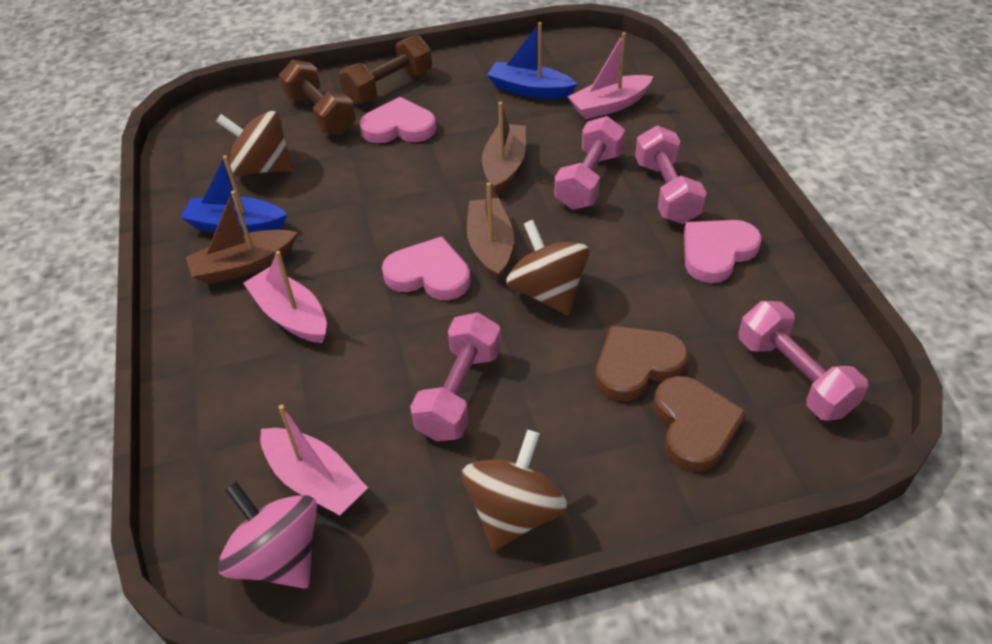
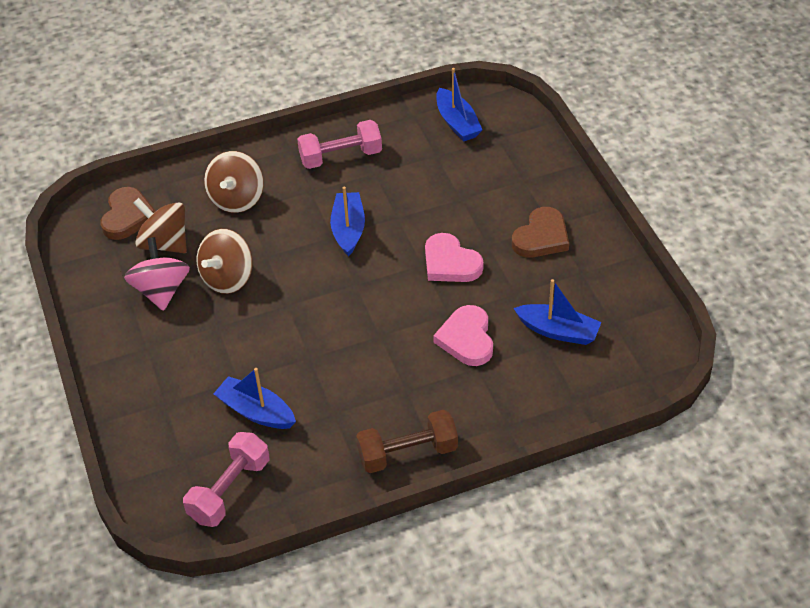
blue boat: [180,155,287,234] [487,22,578,99] = 2 -> [214,368,296,429] [330,187,365,257] [436,68,482,142] [513,279,601,345] = 4
brown boat: [186,190,297,284] [467,182,514,281] [482,102,526,195] = 3 -> none = 0
brown dumbbell: [279,60,356,135] [339,35,432,104] = 2 -> [356,410,458,473] = 1
pink boat: [243,251,327,343] [260,405,368,515] [567,32,653,119] = 3 -> none = 0
pink dumbbell: [410,312,501,441] [554,116,625,210] [635,125,706,224] [738,301,868,421] = 4 -> [183,432,269,527] [297,120,382,169] = 2
pink heart: [360,97,436,143] [382,236,471,300] [684,220,761,283] = 3 -> [425,233,483,282] [433,305,493,366] = 2

